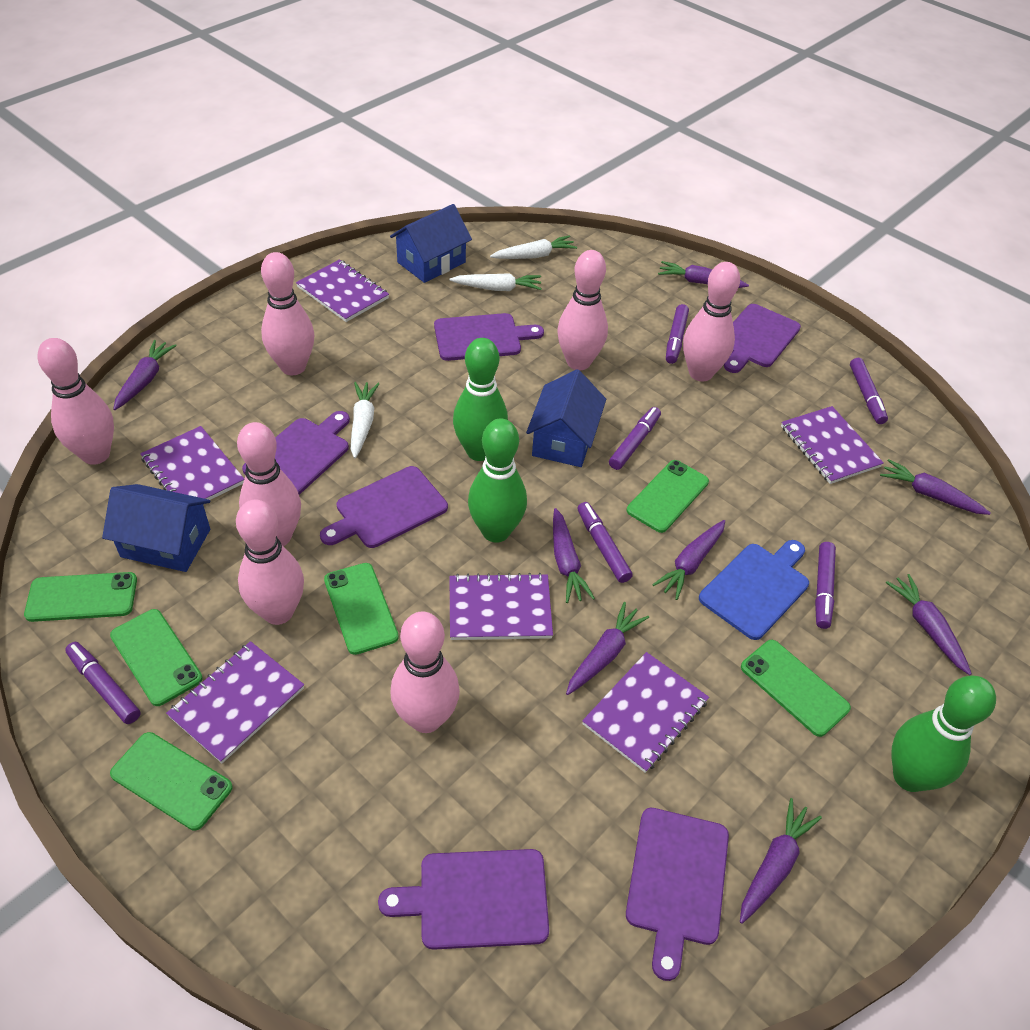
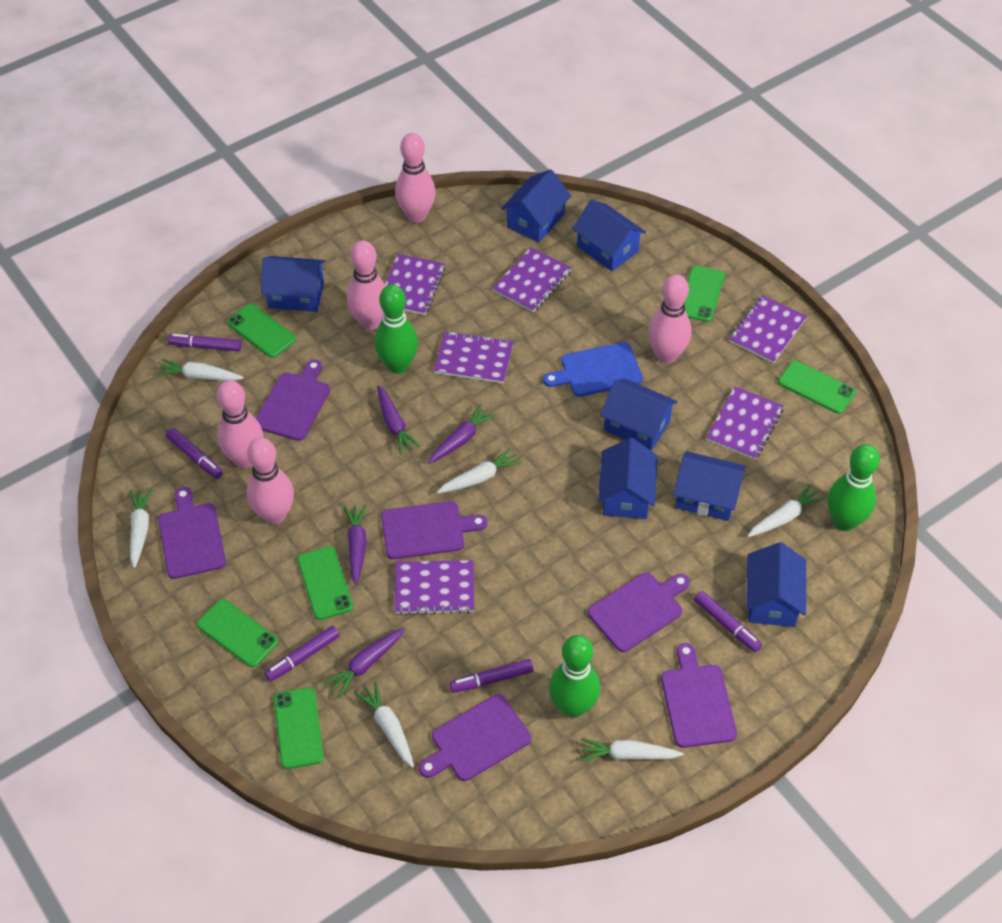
blue house: [102,484,210,572] [390,204,472,283] [526,369,606,467] = 3 -> [261,256,325,312] [501,169,571,243] [573,199,646,271] [598,438,658,519] [600,378,678,451] [673,451,746,521] [746,542,806,627] = 7
pink bowling pin: [38,338,114,465] [236,500,304,625] [237,422,301,546] [261,252,314,375] [390,611,460,733] [557,250,608,370] [683,262,740,382] = 7 -> [217,380,264,468] [247,437,294,524] [347,240,386,330] [395,133,436,223] [648,274,692,364] = 5
purple carrot: [113,340,177,410] [553,508,595,603] [566,602,649,695] [652,520,725,600] [658,261,749,288] [740,798,822,924] [880,459,991,515] [886,574,972,675] = 8 -> [324,627,405,698] [344,504,366,585] [377,385,421,454] [428,404,497,464] = 4
purple marker: [65,642,141,724] [578,502,633,583] [609,407,661,470] [666,304,689,364] [815,542,836,629] [850,358,888,424] = 6 -> [166,428,223,479] [168,334,242,351] [264,626,340,682] [450,659,534,693] [694,591,762,652] = 5
white carrot: [351,382,379,459] [449,273,542,291] [490,235,577,259] = 3 -> [130,488,152,568] [156,359,243,381] [355,681,414,768] [437,448,521,494] [581,738,684,761] [748,484,825,537] = 6

